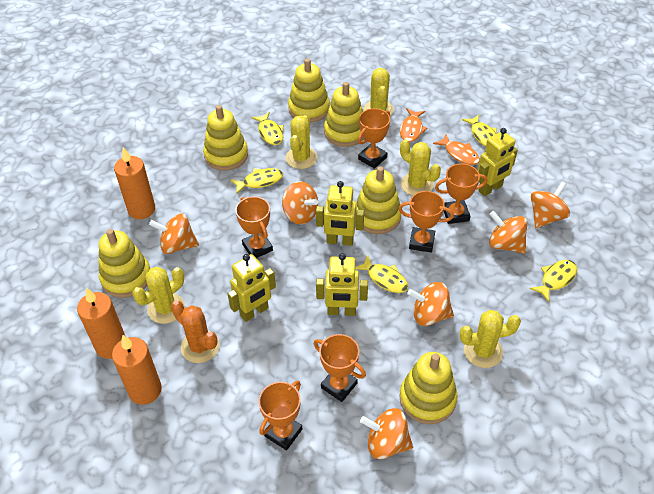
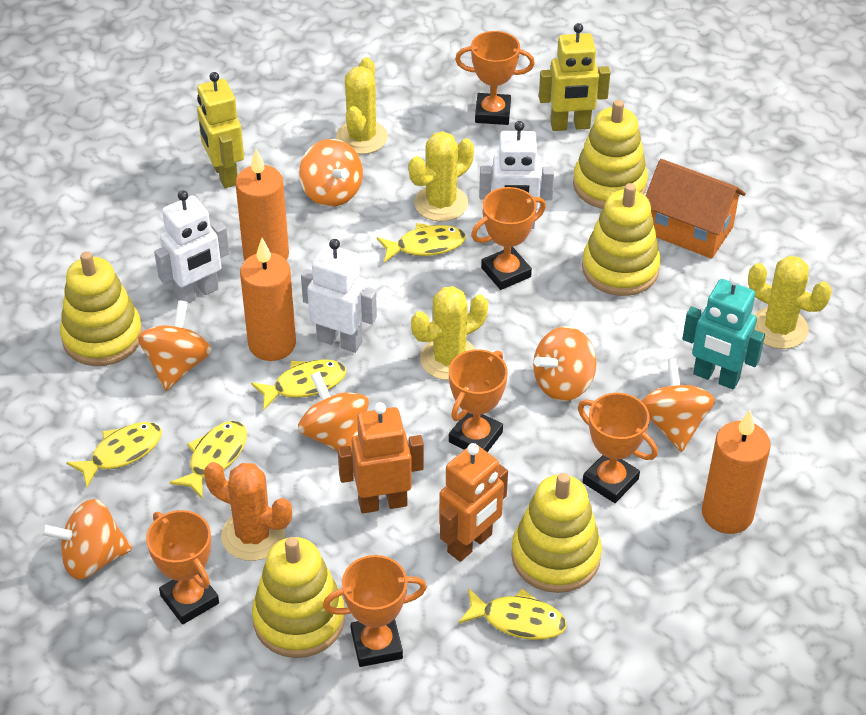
orange fish: [400,108,428,142] [433,134,480,165] = 2 -> none = 0
orange house: none = 0 -> [646,159,746,259] = 1
orange robot: none = 0 -> [338,403,424,513] [439,443,508,562] = 2
turquoise robot: none = 0 -> [682,275,765,389] = 1
white robot: none = 0 -> [154,190,229,303] [301,239,377,353] [479,121,554,229] = 3
yellow cactus: [133,267,185,324] [286,115,317,169] [364,68,394,116] [400,139,441,196] [459,310,521,368] = 5 -> [336,57,388,154] [409,131,474,221] [411,286,488,380] [748,256,832,349] = 4
yellow robot: [227,254,276,322] [316,181,364,246] [316,253,368,316] [478,128,518,196] = 4 -> [197,72,244,188] [539,23,611,131] = 2
yellow stacking toy: [99,229,150,298] [203,105,248,171] [288,58,330,123] [324,82,364,147] [356,166,401,234] [399,352,458,424] = 6 -> [60,251,143,366] [252,537,345,658] [511,473,602,593] [573,100,648,209] [582,183,661,296] = 5

